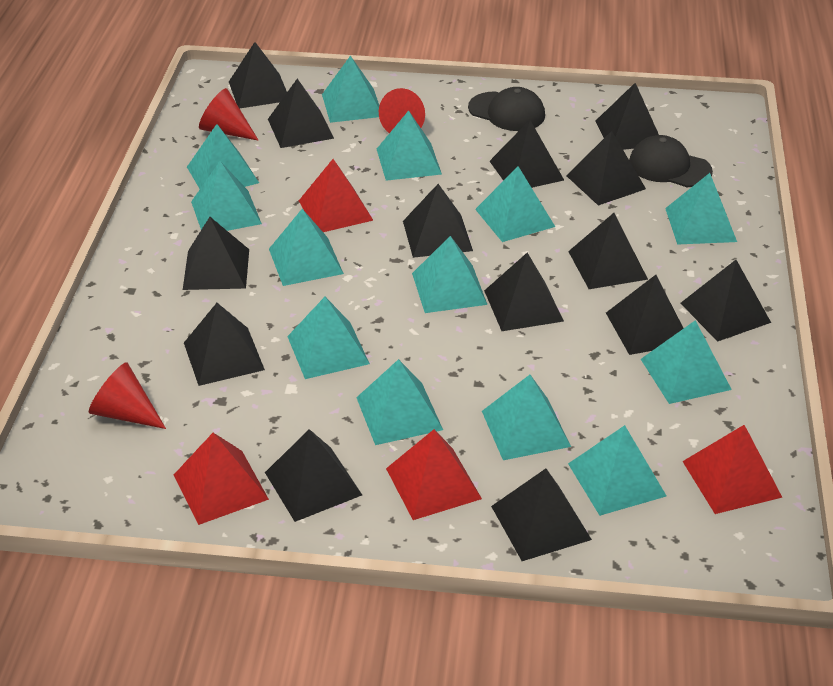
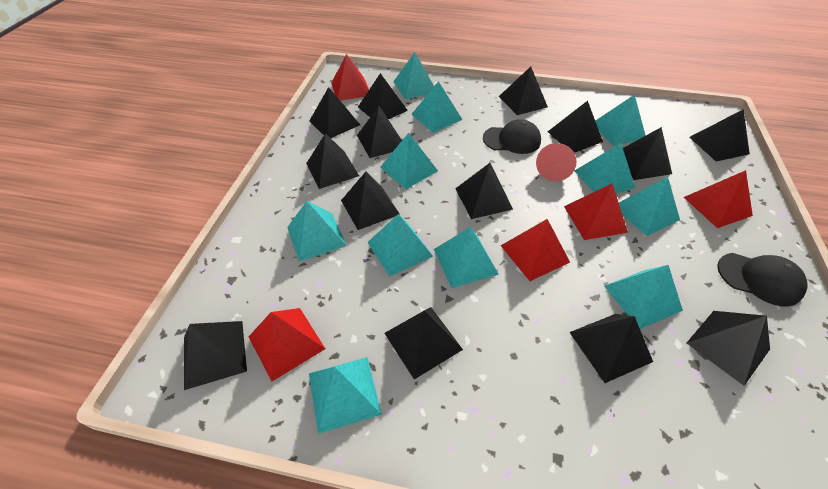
red cone: [89,362,166,429] [199,88,259,141] [379,88,425,133] = 3 -> [536,143,577,181] = 1
red pyramid: [174,433,269,525] [299,159,373,232] [386,429,482,520] [682,425,783,514] = 4 -> [249,308,325,381] [331,54,369,101] [501,219,570,281] [564,183,628,240] [684,170,753,228] = 5
turquoise pyramid: [187,124,259,189] [191,161,262,231] [269,209,344,286] [287,297,370,379] [322,56,379,123] [356,359,443,445] [377,110,442,181] [412,236,487,313] [475,166,555,242] [482,375,571,460] [568,425,666,516] [641,320,732,404] [665,173,737,245] = 13 -> [287,201,347,262] [309,357,382,434] [367,214,433,276] [380,133,438,189] [393,52,434,99] [411,81,463,133] [434,227,499,288] [575,143,635,194] [595,95,646,146] [604,265,683,329] [619,177,680,236] = 11

